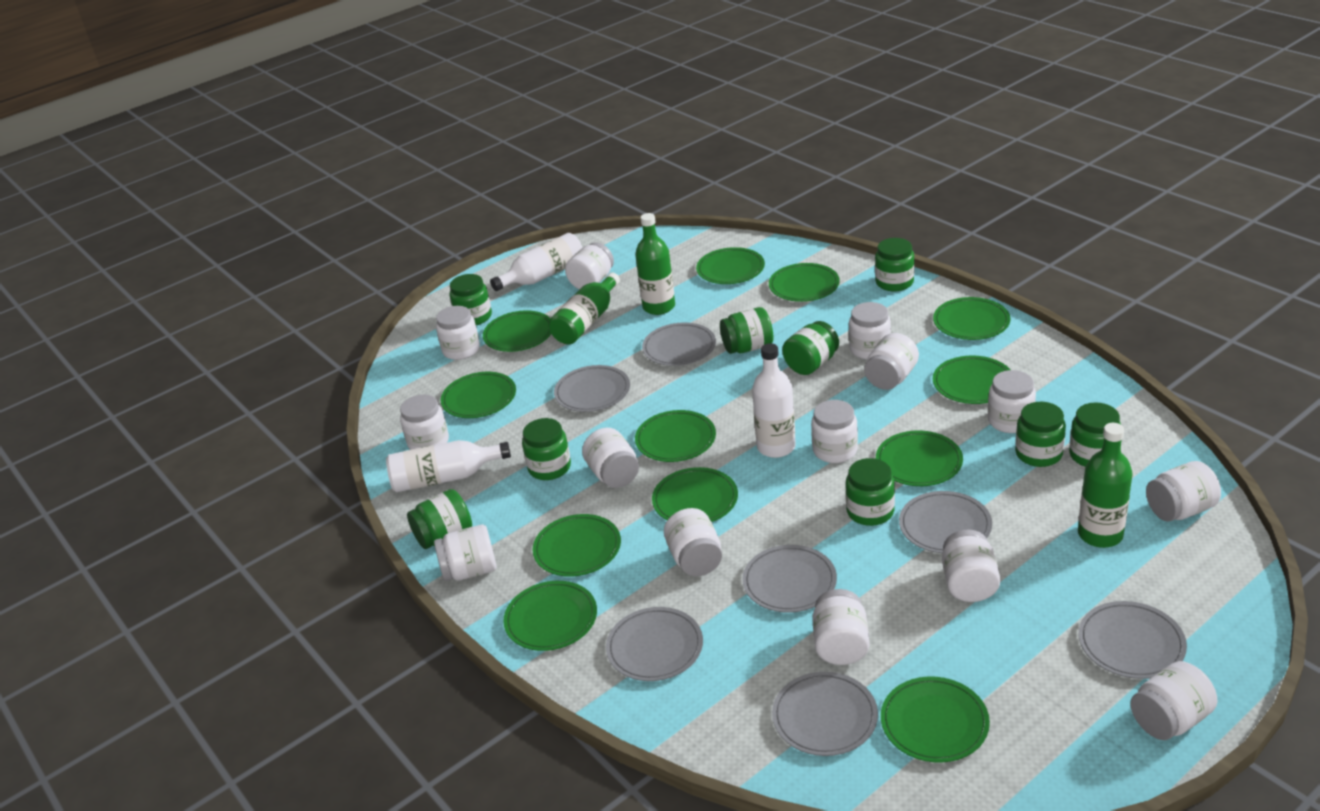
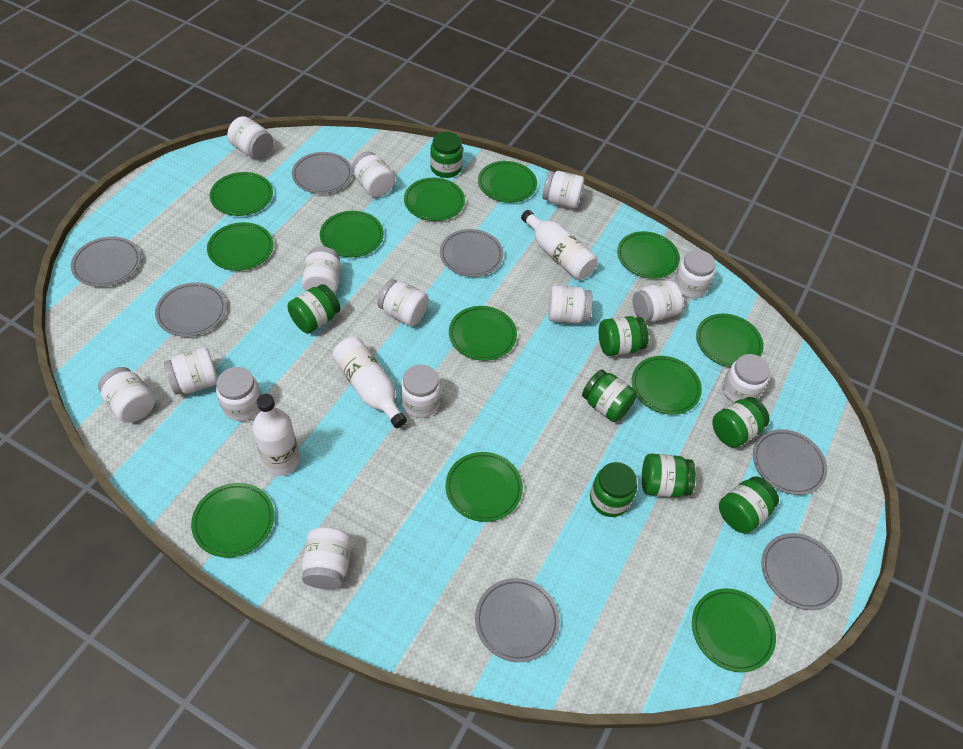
green bottle: [548,272,620,344] [635,213,675,315] [1078,423,1133,548] = 3 -> none = 0
green jar: [407,489,472,549] [450,274,492,325] [522,418,571,480] [720,307,773,354] [782,321,839,375] [845,458,895,526] [875,238,915,291] [1015,402,1066,467] [1069,403,1121,467] = 9 -> [287,284,340,334] [430,132,463,178] [582,369,637,422] [590,462,637,517] [599,316,649,356] [642,454,696,497] [712,397,770,448] [719,476,779,533] = 8

